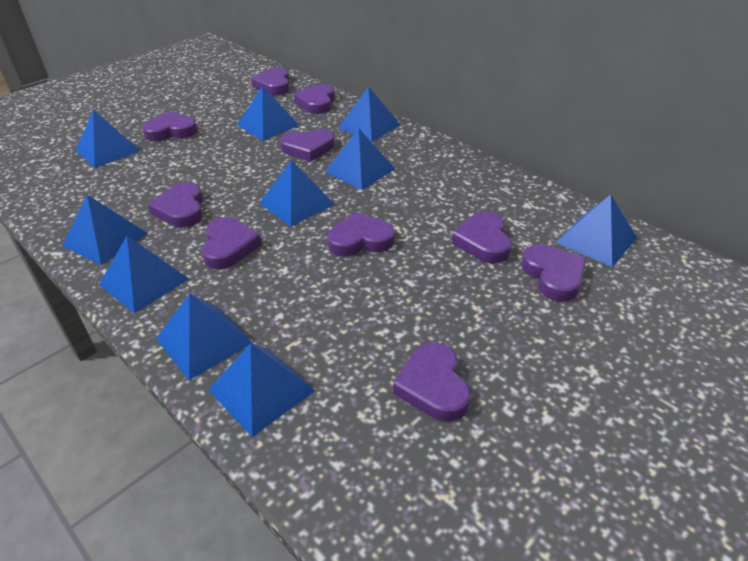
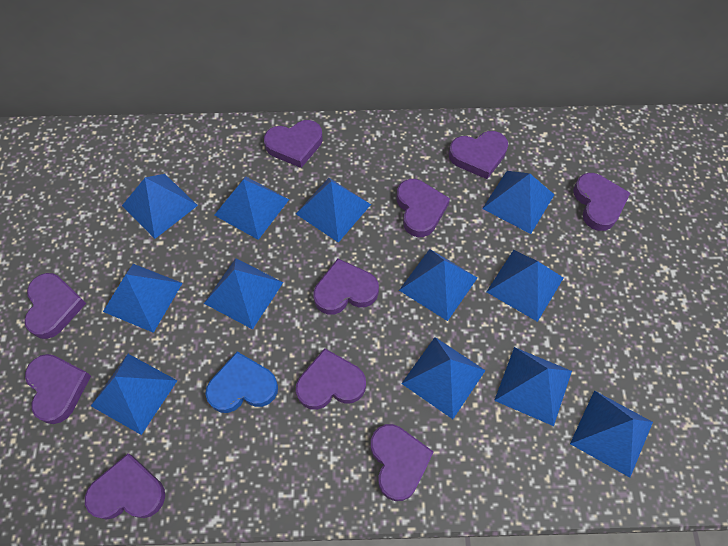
blue heart: none = 0 -> [205,352,278,413] = 1
blue pyramid: [62,195,147,265] [76,110,140,168] [99,236,189,313] [156,294,253,380] [208,343,315,437] [237,86,299,141] [259,160,335,227] [325,128,395,190] [338,87,400,142] [556,194,637,267] = 10 -> [91,354,178,435] [103,264,182,333] [122,174,198,239] [204,258,283,329] [214,176,289,240] [296,178,371,243] [399,249,477,321] [401,337,486,419] [482,171,554,234] [487,250,563,322] [494,347,572,426] [570,390,653,478] = 12

